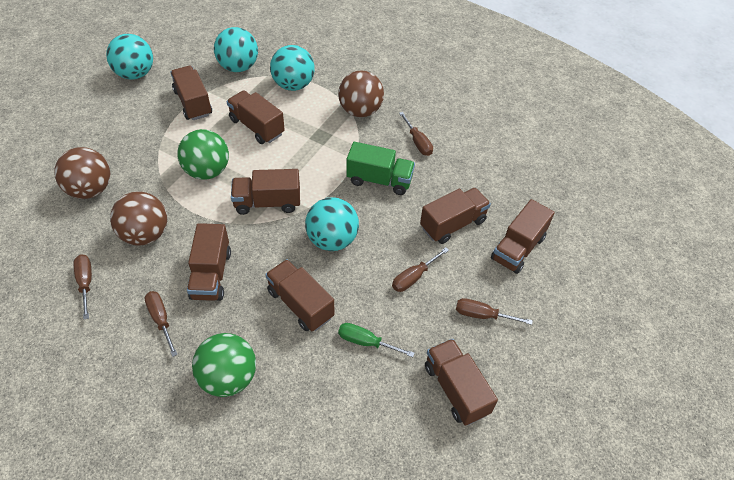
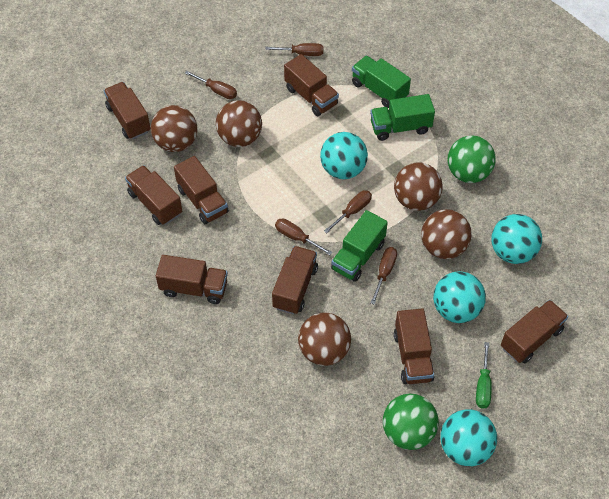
brown ball: [54,147,110,199] [110,191,167,245] [338,70,384,117] = 3 -> [151,105,197,152] [216,100,262,147] [298,313,351,366] [394,162,443,211] [421,209,472,259] = 5
green truck: [346,142,415,195] = 1 -> [331,210,388,282] [352,56,411,108] [370,94,435,141] = 3

